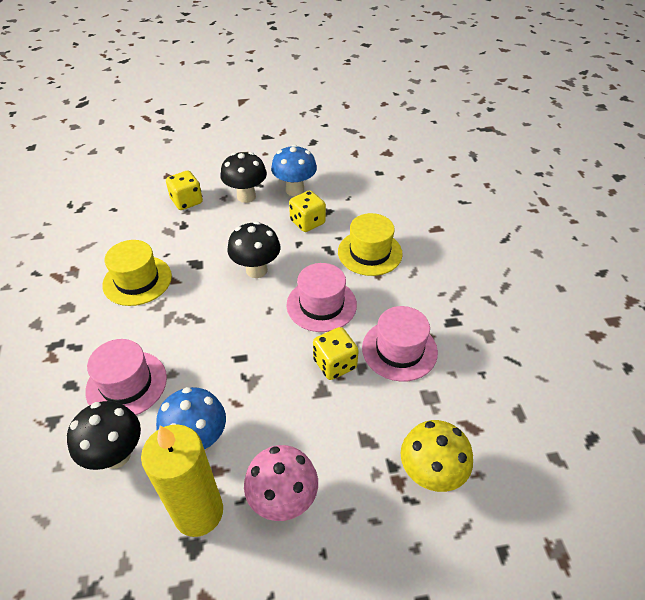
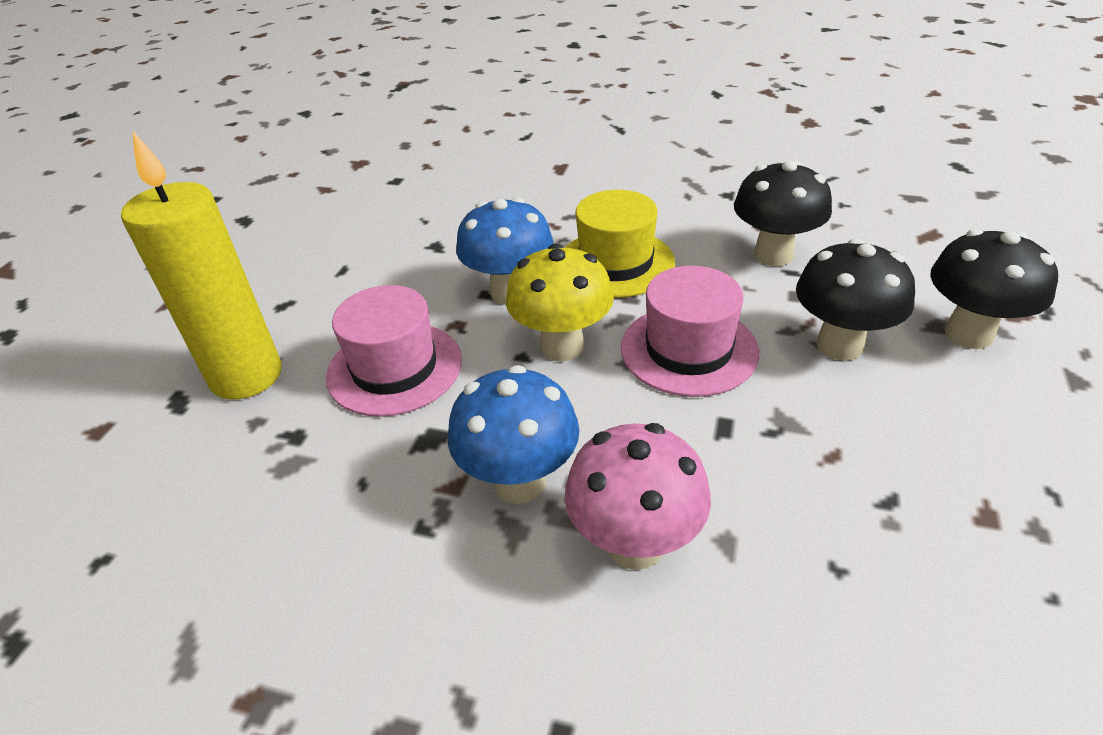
pink hat: [85,339,167,415] [286,263,357,332] [362,306,438,382] = 3 -> [326,285,462,417] [621,266,759,397] = 2
yellow dice: [166,171,203,210] [289,191,326,232] [313,327,359,380] = 3 -> none = 0
yellow hat: [102,240,172,306] [338,213,403,276] = 2 -> [565,190,675,298] = 1

